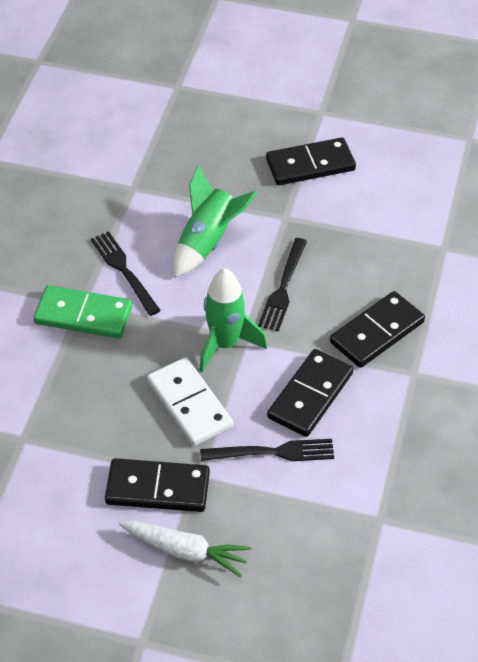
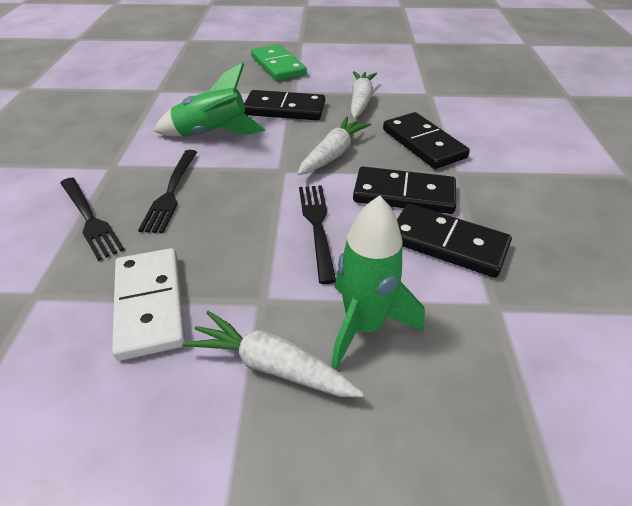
white carrot: [119,521,252,577] = 1 -> [182,311,364,397] [297,116,371,175] [350,71,377,119] = 3

